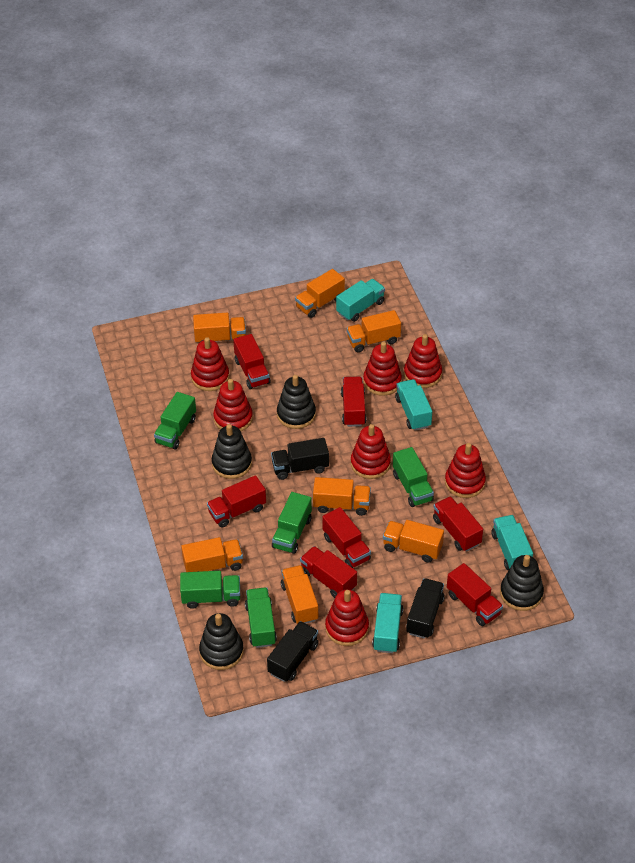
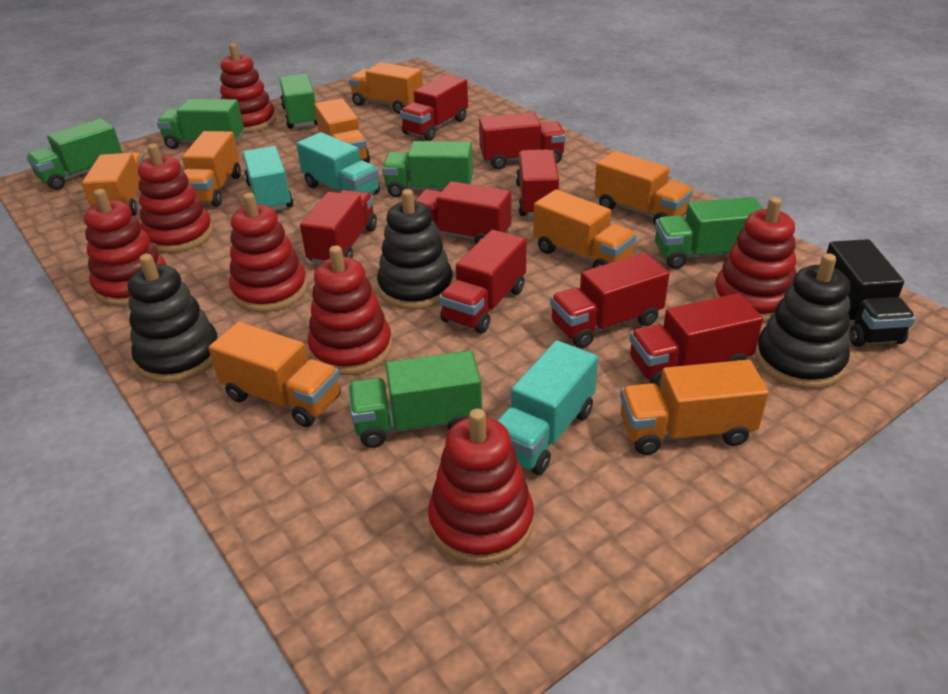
black stacking toy: [199,613,244,670] [212,424,252,479] [277,375,316,429] [500,555,544,611] = 4 -> [128,254,218,383] [377,189,453,310] [755,253,850,389] = 3
black truck: [267,621,319,682] [271,438,329,480] [406,578,445,639] = 3 -> [826,239,915,347] = 1
green truck: [154,392,196,449] [180,571,240,609] [245,587,277,648] [272,492,312,554] [393,447,434,507] = 5 -> [26,119,122,190] [157,99,244,149] [280,74,317,129] [348,351,482,448] [382,141,473,197] [655,197,764,269] = 6
orange truck: [181,537,243,572] [193,313,246,343] [281,565,319,624] [295,269,345,318] [313,477,371,516] [347,310,401,352] [383,520,444,563] = 7 -> [82,152,145,216] [182,131,241,207] [209,322,341,427] [314,98,370,163] [349,62,423,114] [533,189,636,268] [594,151,693,225] [620,360,769,455] = 8
red truck: [207,475,266,528] [233,334,271,389] [300,546,357,598] [322,507,371,568] [341,377,367,427] [433,496,483,552] [447,563,503,626] = 7 -> [300,190,377,264] [400,74,468,141] [415,181,511,245] [439,230,527,334] [479,112,566,170] [516,149,559,217] [550,253,669,348] [629,293,763,390] = 8
turquoise truck: [336,279,385,322] [372,593,404,653] [395,379,432,431] [492,515,533,570] = 4 -> [243,146,293,211] [296,132,380,194] [497,340,598,475] = 3

